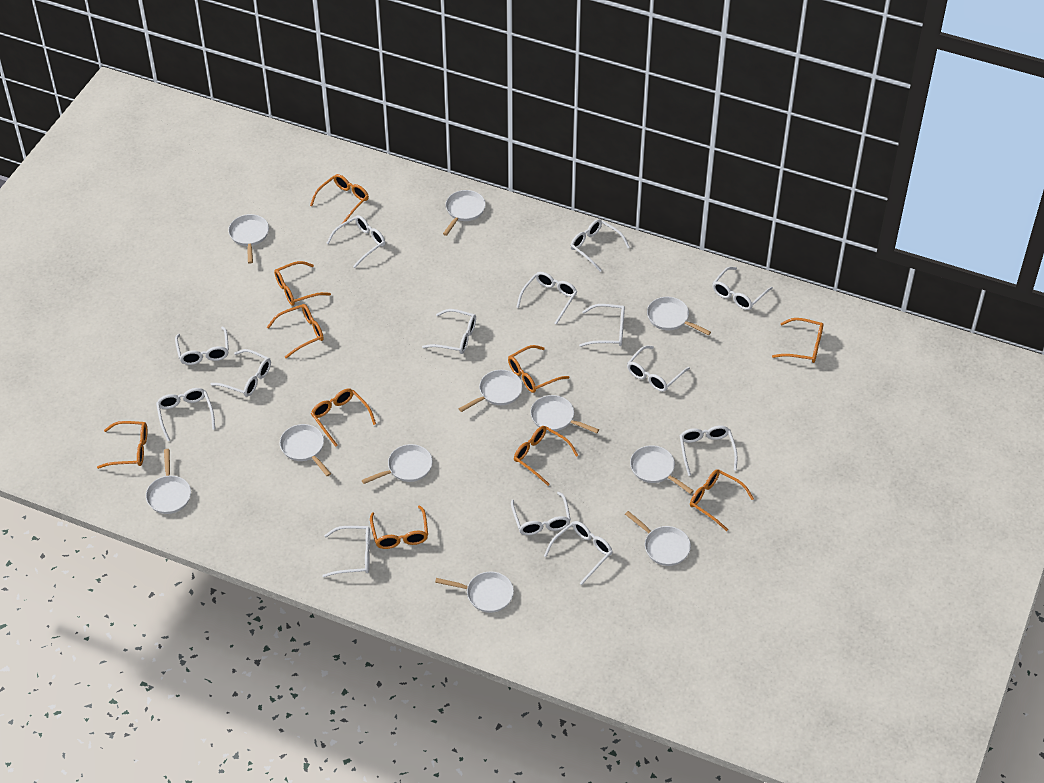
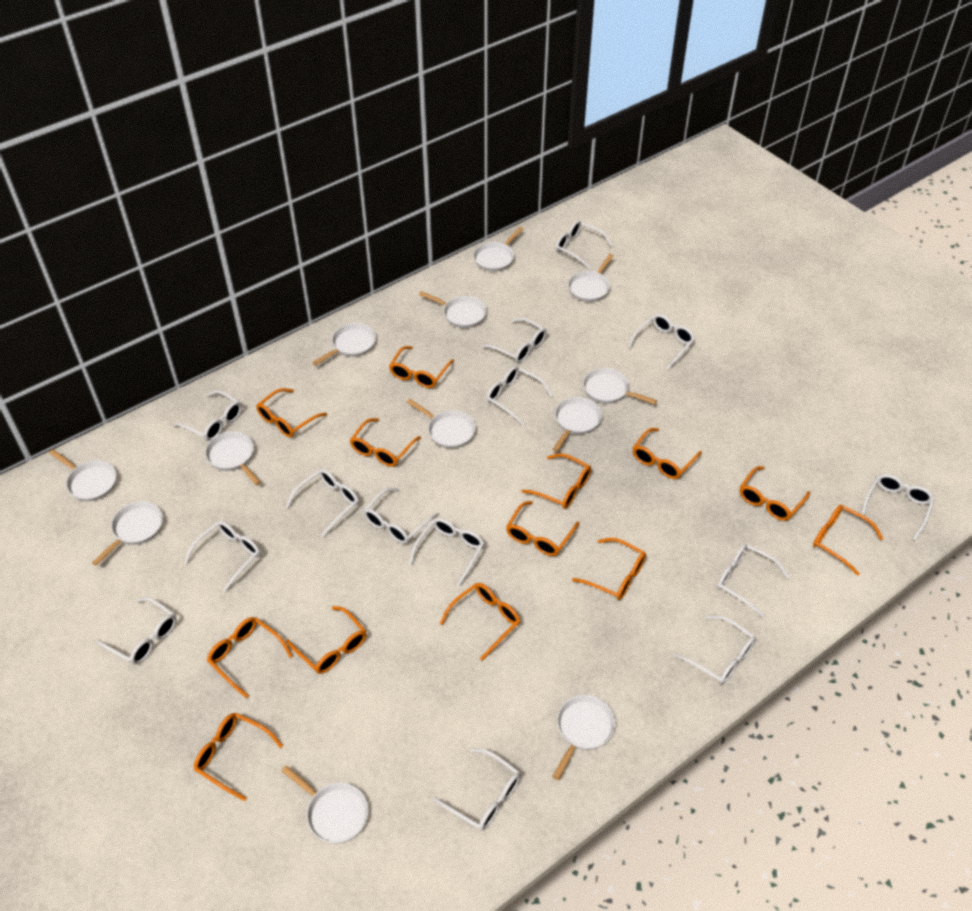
orange glasses: [97,421,148,469] [267,304,324,358] [274,261,331,306] [310,174,369,223] [311,388,376,447] [370,505,428,549] [508,345,569,393] [514,426,579,486] [690,469,754,531] [772,318,823,363] = 10 -> [194,713,283,801] [207,617,293,698] [256,388,327,437] [286,606,367,674] [350,418,421,467] [389,346,454,388] [440,583,520,660] [506,501,579,556] [522,453,591,509] [572,538,646,600] [633,428,702,479] [740,466,810,521] [813,505,883,576] = 13
white pan: [146,449,191,514] [228,214,269,264] [280,424,331,476] [362,444,433,484] [435,572,514,613] [443,190,486,236] [459,370,523,412] [530,395,599,433] [625,511,691,566] [630,445,694,494] [647,297,711,335] = 11 -> [49,449,117,501] [92,501,163,566] [205,432,261,485] [281,765,369,843] [312,323,376,366] [407,399,476,449] [419,291,487,328] [473,227,523,272] [552,695,615,780] [553,397,602,452] [568,254,614,302] [583,368,657,404] = 12

